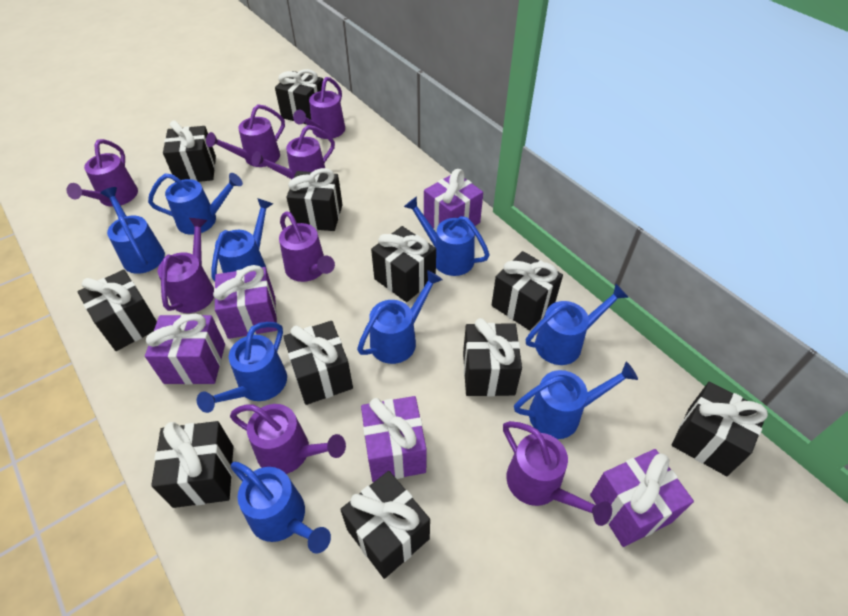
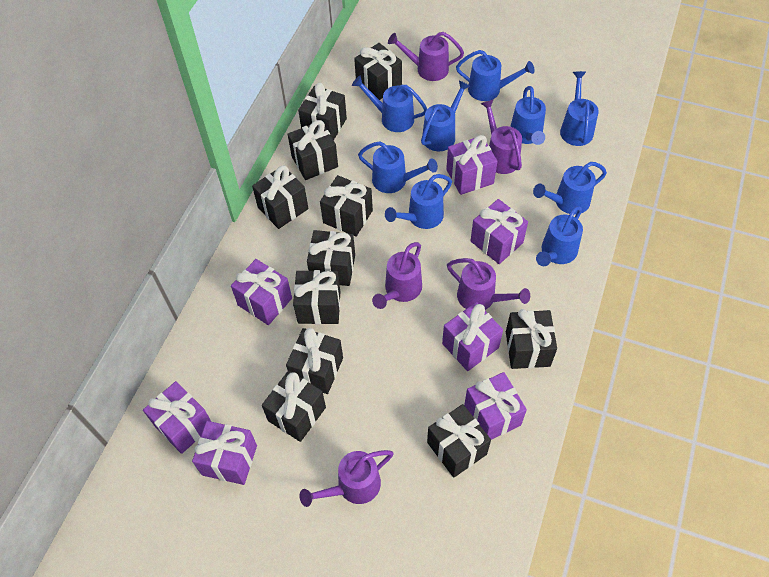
purple gift: [145,314,225,385] [213,265,277,339] [361,396,427,482] [424,169,483,232] [590,449,694,547] = 5 -> [143,381,211,454] [192,421,257,485] [231,259,292,325] [442,302,503,371] [446,135,497,195] [464,372,527,440] [471,199,528,264] = 7
purple watering can: [66,139,138,207] [158,218,214,313] [206,104,285,167] [230,404,346,474] [251,125,335,180] [279,211,335,282] [293,77,345,139] [503,421,612,526] = 8 -> [299,450,393,507] [372,242,422,309] [388,32,464,81] [447,258,530,310] [481,99,522,174] = 5

